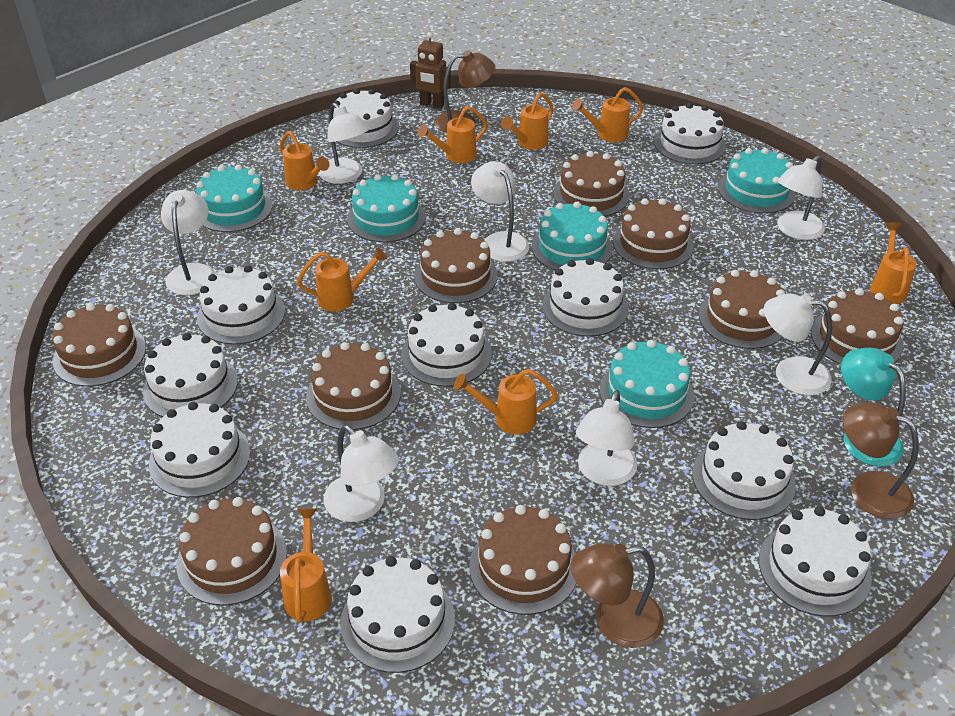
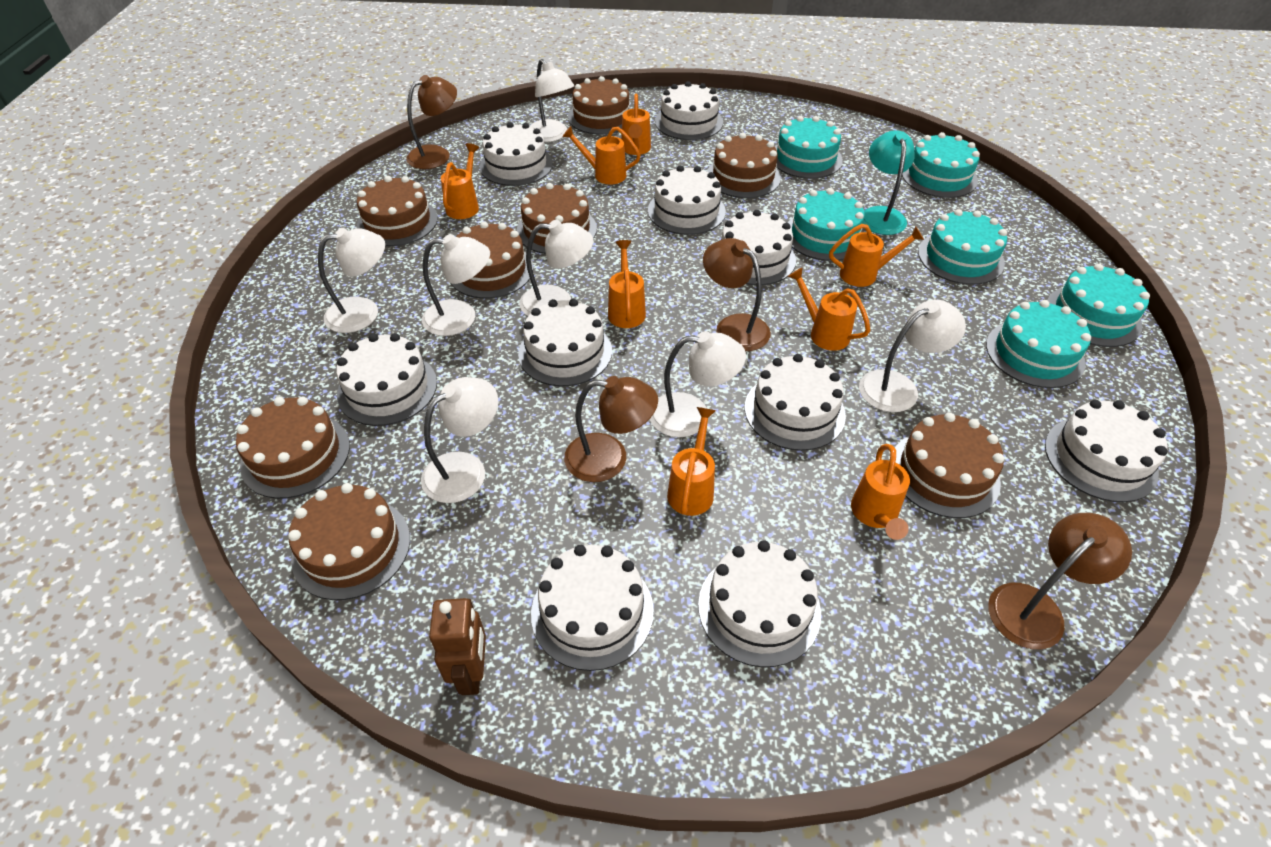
brown cake: [52,303,146,387] [176,497,287,605] [306,342,401,430] [414,228,497,303] [470,505,576,615] [553,151,630,217] [613,198,694,269] [699,270,785,349] [811,288,903,365] = 9 -> [236,397,350,499] [288,483,410,600] [357,176,438,246] [451,221,533,299] [517,183,597,254] [568,76,632,134] [707,133,781,198] [895,412,1004,518] = 8
brown lamp: [434,50,495,133] [571,543,664,648] [843,403,919,519] = 3 -> [406,75,457,169] [564,376,658,482] [703,238,771,351] [988,513,1132,649] = 4
turquoise cake: [196,164,273,232] [347,174,426,242] [532,201,613,270] [600,340,694,428] [718,148,796,214] = 5 -> [774,116,843,179] [788,188,865,261] [902,132,980,198] [918,209,1007,285] [986,300,1091,388] [1047,264,1150,347] = 6

